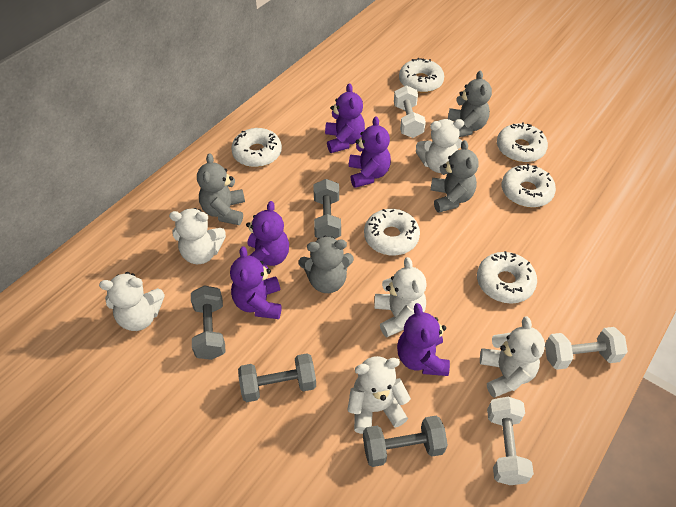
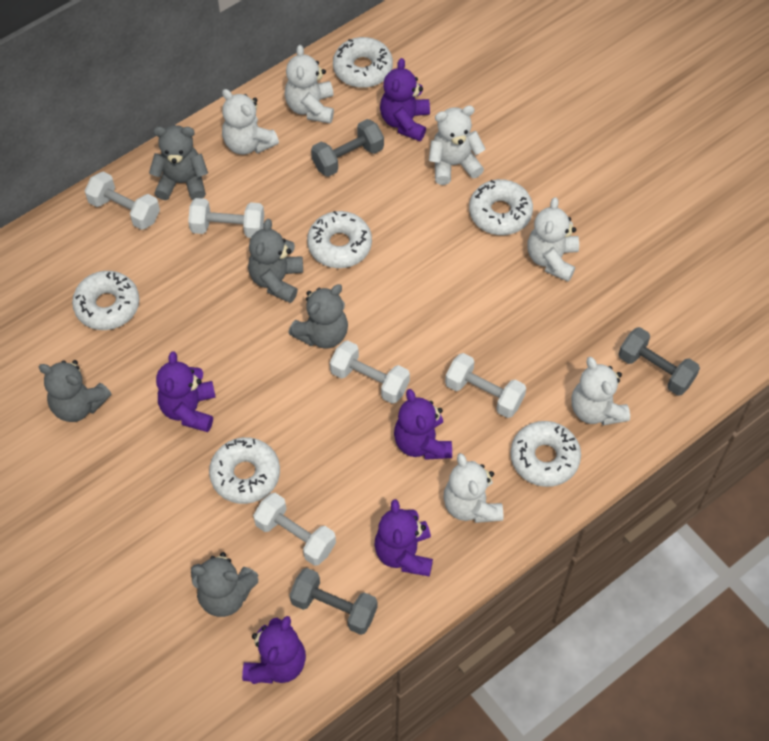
grey dumbbell: [191,285,226,360] [238,353,316,402] [313,179,341,239] [363,416,448,467] = 4 -> [290,568,377,635] [311,119,384,177] [619,327,700,396] = 3
grey teddy bear: [197,153,245,225] [299,236,354,293] [431,140,479,213] [448,70,492,137] = 4 -> [39,360,112,422] [149,125,208,200] [191,552,259,617] [248,219,303,303] [288,284,348,348] = 5
white dumbbell: [394,85,426,138] [487,397,534,485] [545,327,628,370] = 3 -> [85,172,160,230] [188,198,264,238] [253,493,336,566] [330,340,410,404] [445,353,526,418] = 5

